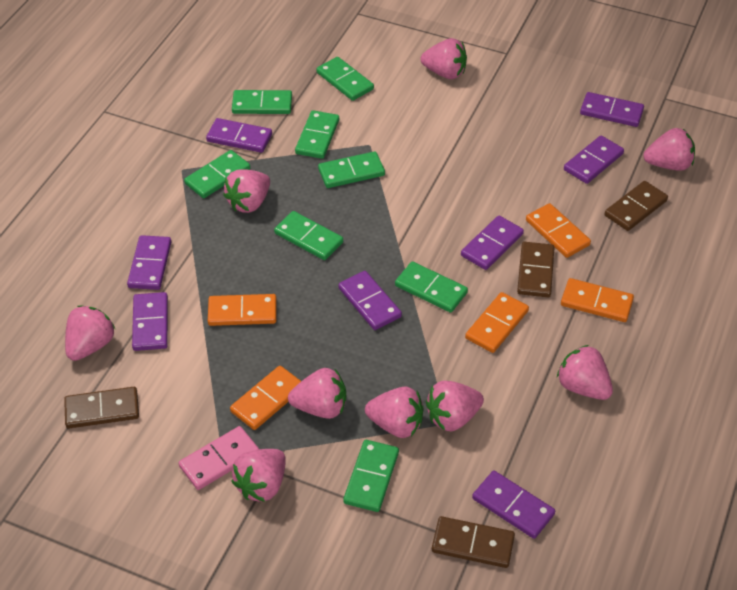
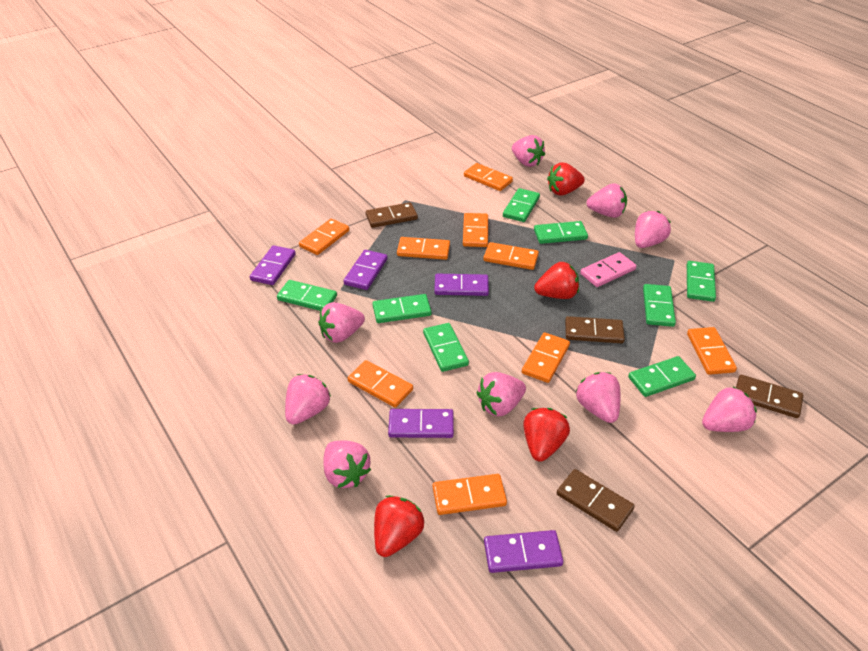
orange domino: [208,294,276,326] [230,366,301,430] [465,292,529,353] [526,203,591,258] [561,278,634,322] = 5 -> [299,219,349,255] [348,360,413,408] [397,237,450,260] [433,474,507,515] [463,213,488,247] [464,163,513,191] [484,242,539,270] [522,332,570,383] [687,327,737,375] = 9
purple domino: [127,235,171,290] [132,292,168,351] [206,118,272,153] [338,271,402,330] [461,216,524,270] [472,471,555,539] [564,136,624,184] [580,92,644,127] = 8 -> [250,245,296,285] [344,250,387,290] [388,409,454,438] [434,274,489,296] [484,530,563,573] = 5
red strawberry: none = 0 -> [374,495,424,557] [523,408,570,462] [534,262,579,299] [547,162,585,196] = 4

